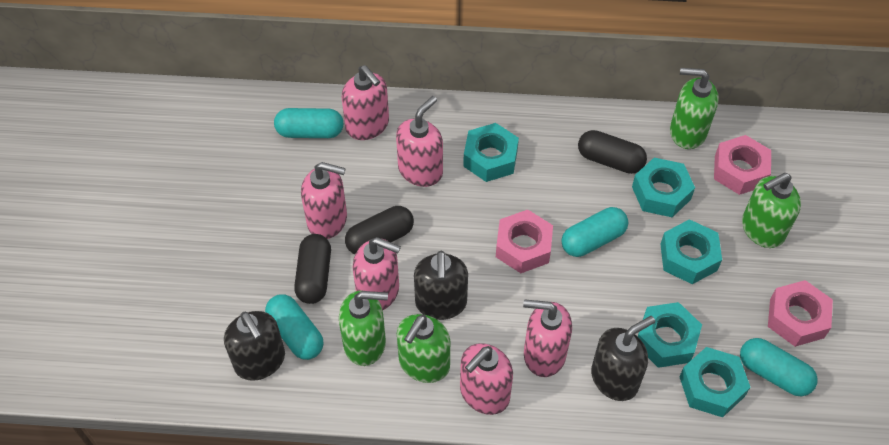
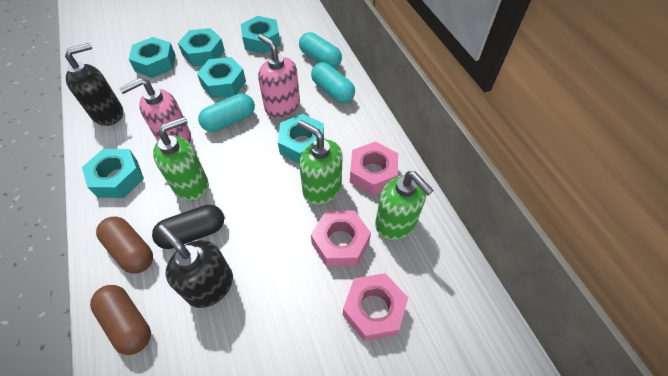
black capsule: [294,234,331,304] [345,206,414,254] [578,130,647,174] = 3 -> [152,204,224,249] = 1
black soap dispenser: [224,311,285,381] [414,251,468,320] [591,316,655,401] = 3 -> [65,43,123,126] [158,224,233,308] = 2
brown capsule: none = 0 -> [90,285,151,355] [96,216,153,274] = 2
green soap dispenser: [339,290,388,366] [397,314,450,383] [670,68,718,149] [742,173,801,248] = 4 -> [153,116,208,201] [298,120,342,205] [375,171,434,240] = 3
pink soap dispenser: [301,162,347,239] [342,65,389,140] [353,237,401,310] [396,96,443,187] [460,343,513,415] [523,299,572,377] = 6 -> [119,78,191,143] [258,34,300,118] = 2
turquoise capsule: [265,294,324,360] [274,108,344,138] [561,207,628,257] [740,338,818,396] = 4 -> [198,93,255,132] [299,32,342,68] [311,62,355,103] = 3
turquoise nut: [463,123,519,182] [632,158,695,217] [638,302,702,368] [660,219,722,284] [679,347,750,417] = 5 -> [82,149,144,198] [129,37,176,78] [178,28,225,67] [197,57,246,98] [241,16,281,54] [278,114,324,163] = 6

